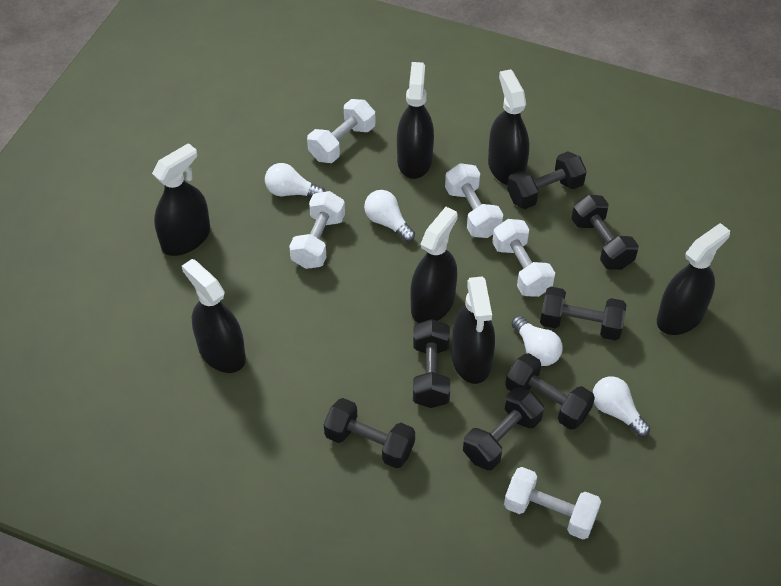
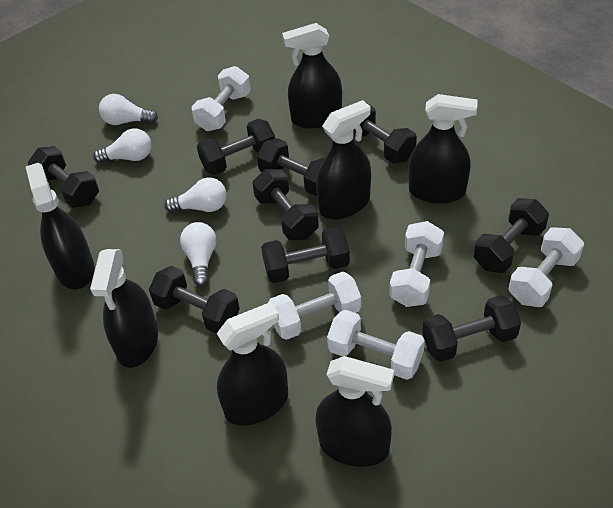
black dumbbell: [324,398,415,468] [413,319,450,408] [463,387,544,470] [505,353,595,430] [507,151,587,209] [540,287,626,341] [571,194,639,270] = 7 -> [28,146,99,208] [149,266,240,334] [197,119,275,175] [252,169,319,240] [257,138,325,196] [261,227,350,283] [353,104,417,164] [422,295,521,362] [473,198,549,273] = 9

